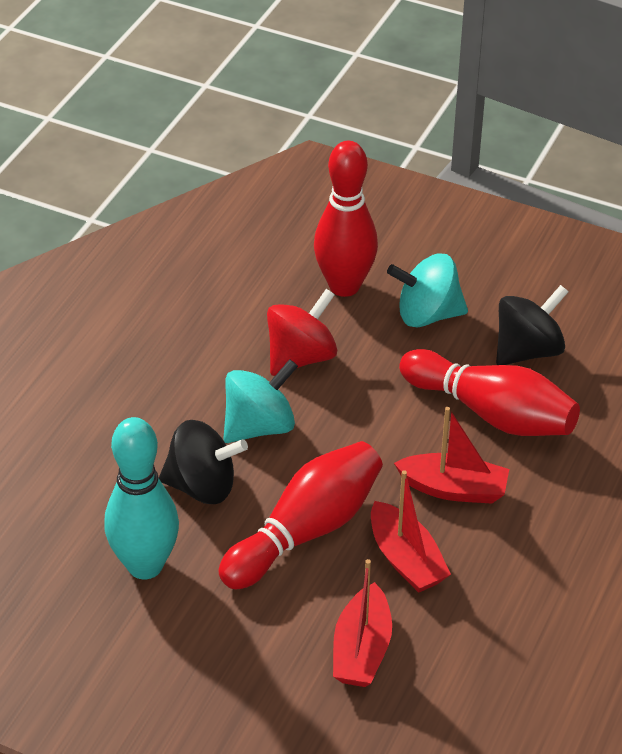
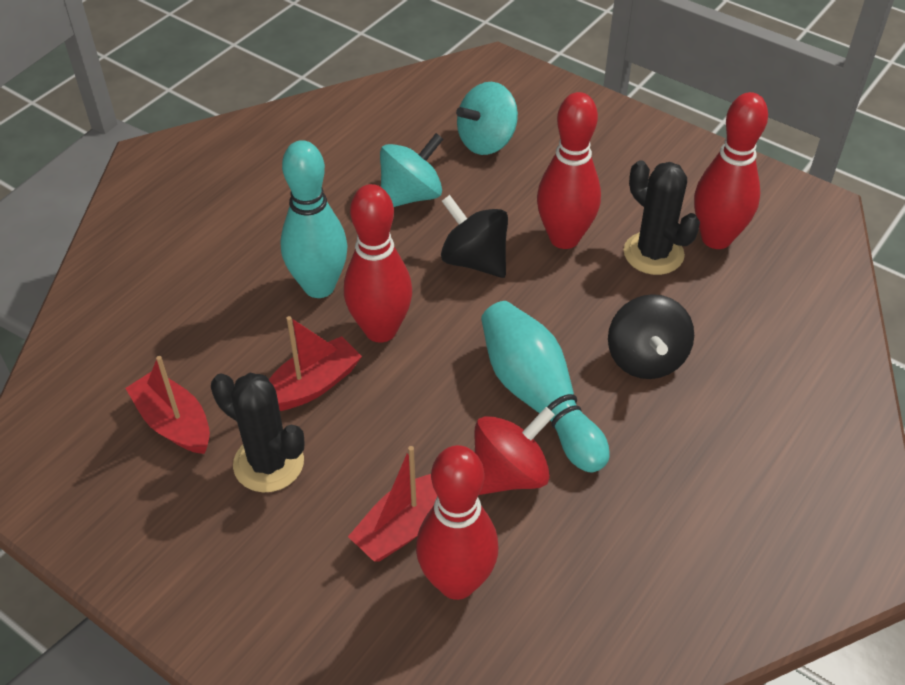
black cactus: none = 0 -> [211,373,304,492] [624,161,700,275] = 2
red bowling pin: [219,441,383,589] [314,141,378,297] [399,349,580,436] = 3 -> [344,184,412,343] [416,445,498,600] [537,92,601,249] [694,92,768,249] = 4
turquoise bowling pin: [104,417,179,579] = 1 -> [280,140,348,298] [481,301,609,472] = 2

